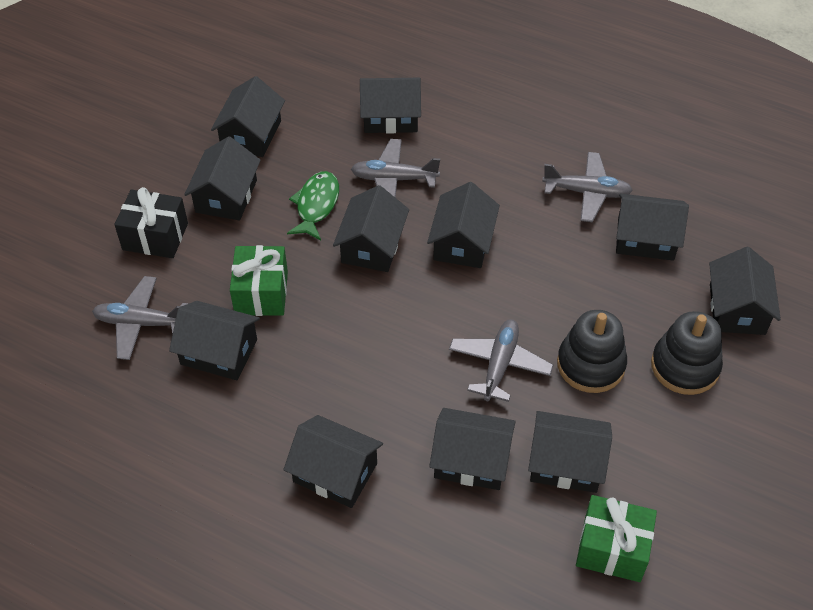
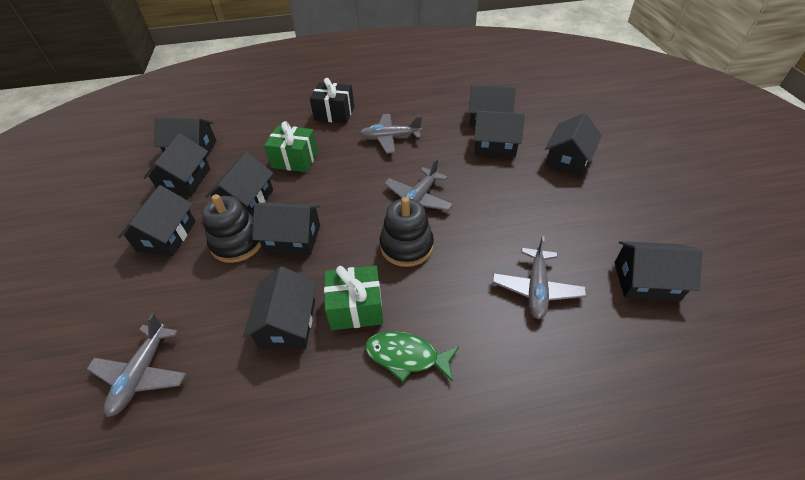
black house: [169,301,260,380] [184,136,261,221] [211,76,285,157] [283,415,383,508] [333,185,409,272] [360,78,421,133] [427,182,500,268] [429,408,516,490] [528,411,612,493] [616,194,689,261] [709,247,781,335] = 11 -> [118,185,196,256] [143,133,210,196] [154,117,217,159] [205,152,273,217] [243,266,317,349] [252,202,320,255] [469,85,516,127] [474,111,525,157] [545,113,602,176] [614,241,703,301] = 10

